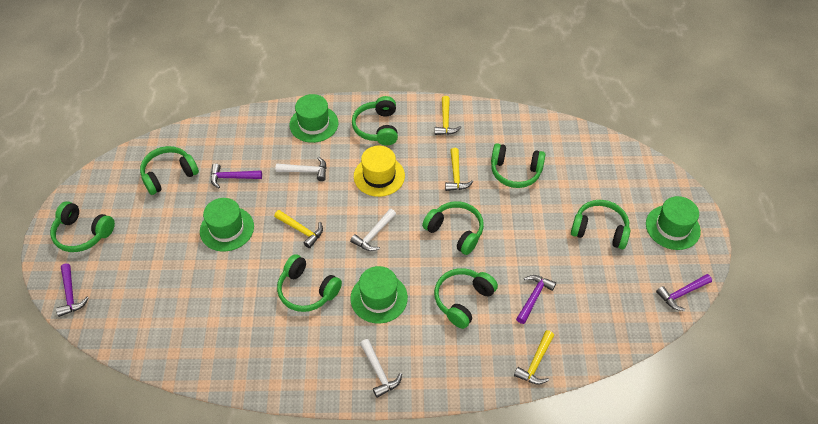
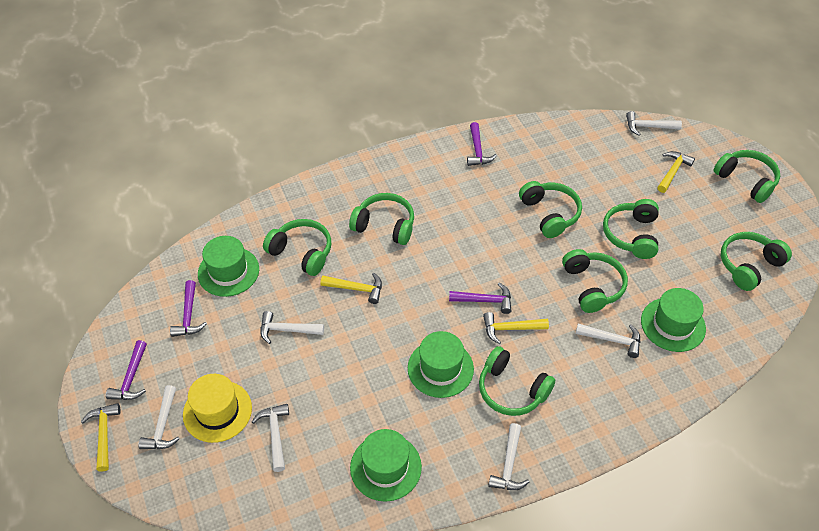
white hammer: [276,157,327,181] [350,209,396,251] [360,339,402,398] = 3 -> [138,385,180,449] [252,404,289,472] [260,311,324,344] [488,423,529,490] [576,324,640,358] [626,111,682,135] = 6

